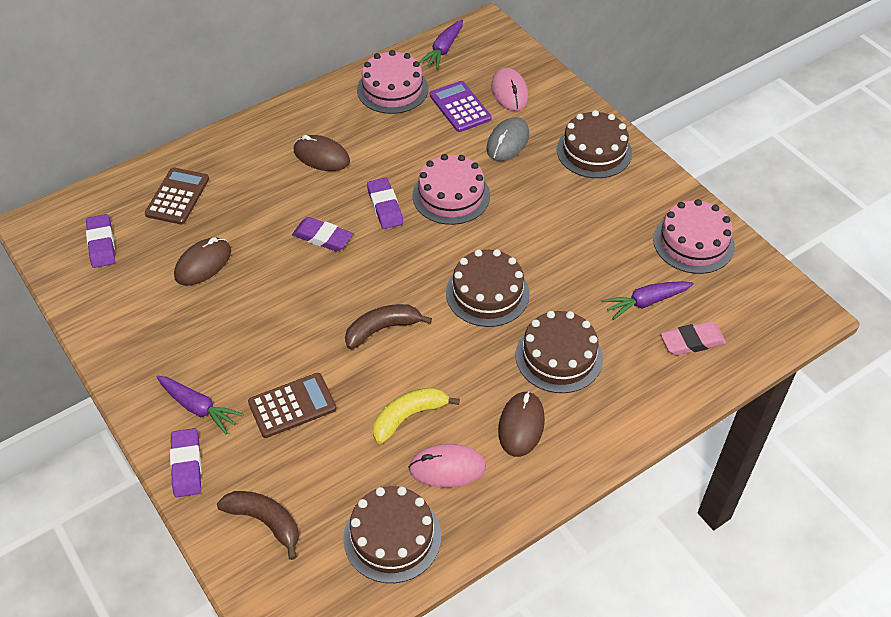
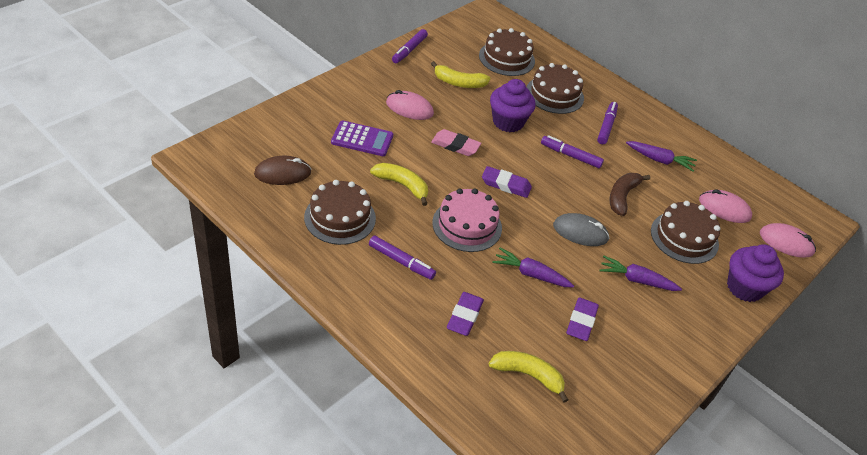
brown banana: [217,491,299,560] [345,304,432,349] = 2 -> [610,173,650,216] = 1
brown calculator: [145,167,209,225] [248,373,337,438] = 2 -> none = 0
brown mouse: [174,237,231,286] [294,135,350,171] [498,391,545,457] = 3 -> [254,156,311,185] = 1
pink cake: [357,50,428,114] [412,154,490,225] [653,199,735,274] = 3 -> [432,188,502,252] = 1
pink mouse: [408,444,486,488] [491,68,528,111] = 2 -> [386,90,434,120] [699,189,752,223] [760,223,816,258] = 3
purple cupcake: none = 0 -> [490,79,535,132] [727,244,784,302] = 2
purple eraser: [86,214,115,268] [170,428,202,497] [292,217,353,251] [367,178,403,229] = 4 -> [447,292,484,336] [482,166,532,198] [566,298,599,341] = 3
purple marker: none = 0 -> [369,235,436,280] [392,29,428,63] [541,135,604,168] [597,102,618,144] = 4
yellow banana: [373,387,460,444] = 1 -> [370,163,428,206] [431,61,490,88] [489,351,568,403] = 3

